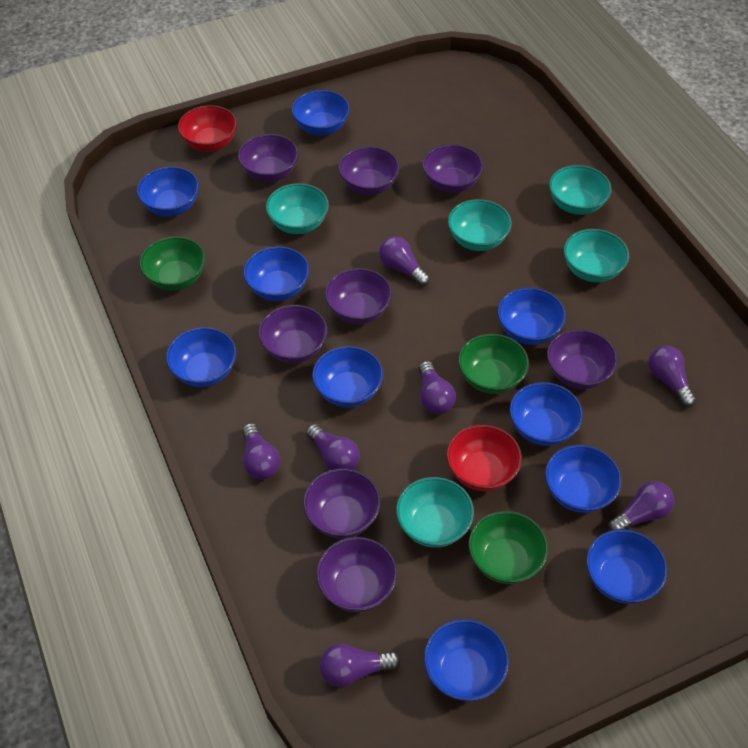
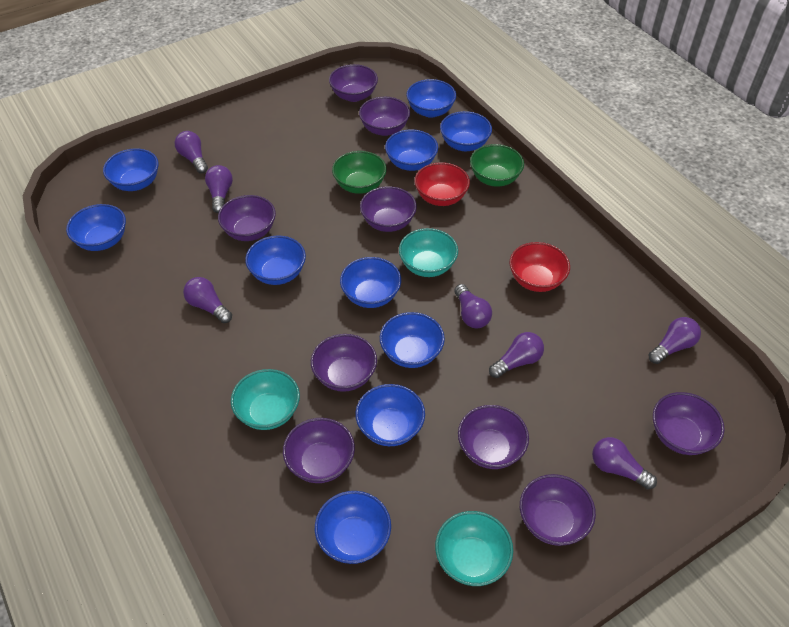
green bowl: [140,236,206,291] [458,334,529,394] [469,511,548,584] = 3 -> [332,151,387,194] [470,144,524,187] = 2
purple bowl: [238,134,299,182] [259,305,328,363] [303,469,381,538] [316,537,397,612] [325,268,392,324] [339,146,400,195] [423,144,484,193] [547,329,618,389] = 8 -> [218,195,276,241] [283,418,355,483] [311,334,377,392] [329,64,378,102] [359,97,410,136] [360,186,417,232] [458,405,529,469] [520,474,596,546] [653,392,725,455] = 9
turquoise bowl: [266,183,329,234] [396,477,474,548] [448,199,512,251] [549,165,612,215] [564,229,629,282] = 5 -> [231,369,300,430] [399,228,458,277] [435,511,513,586] = 3

